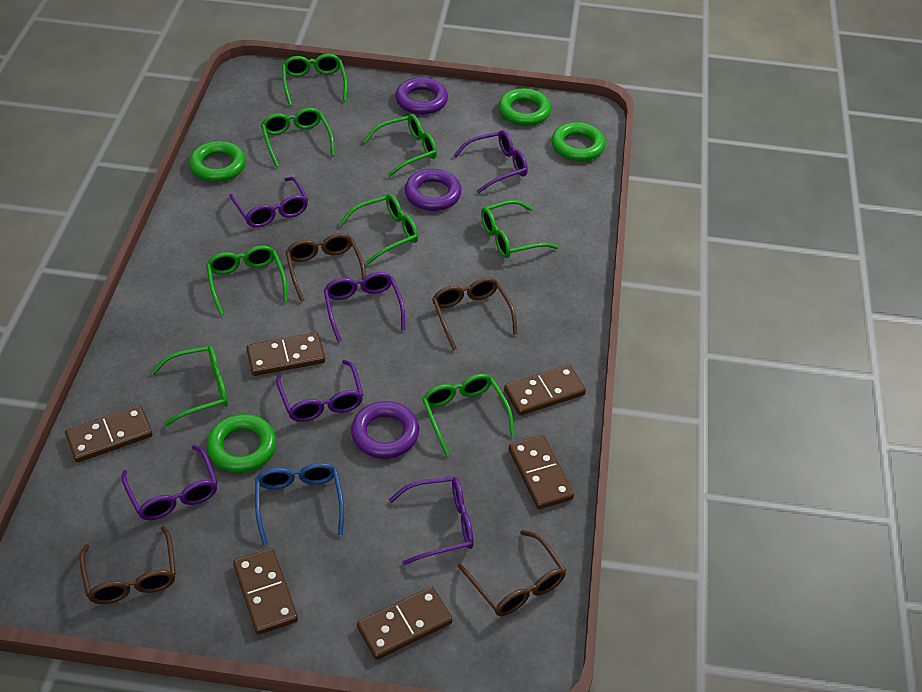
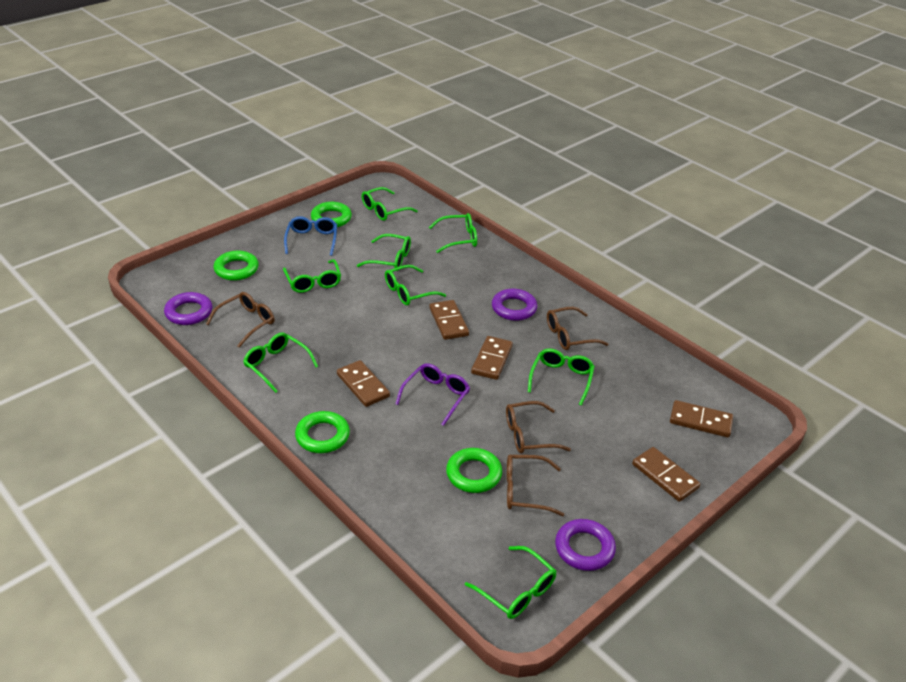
brown domino: [65,405,153,463] [233,548,298,635] [246,332,325,376] [357,587,453,660] [504,365,586,416] [509,435,574,509] = 6 -> [337,360,390,407] [429,300,469,340] [471,336,513,380] [632,447,700,502] [670,400,733,437] = 5
purple glasses: [121,445,218,520] [229,177,308,228] [276,360,363,422] [324,272,405,342] [389,477,474,565] [453,130,528,193] = 6 -> [395,363,470,426] = 1

